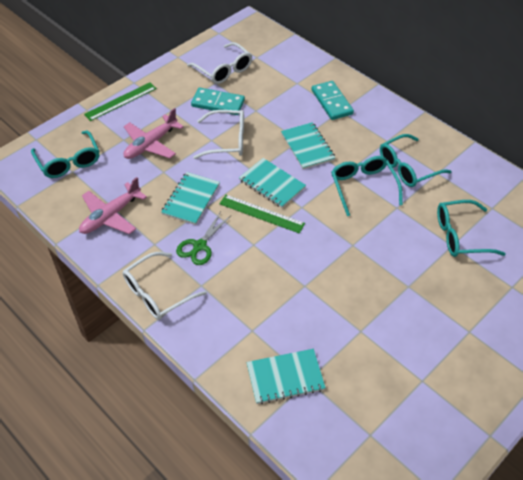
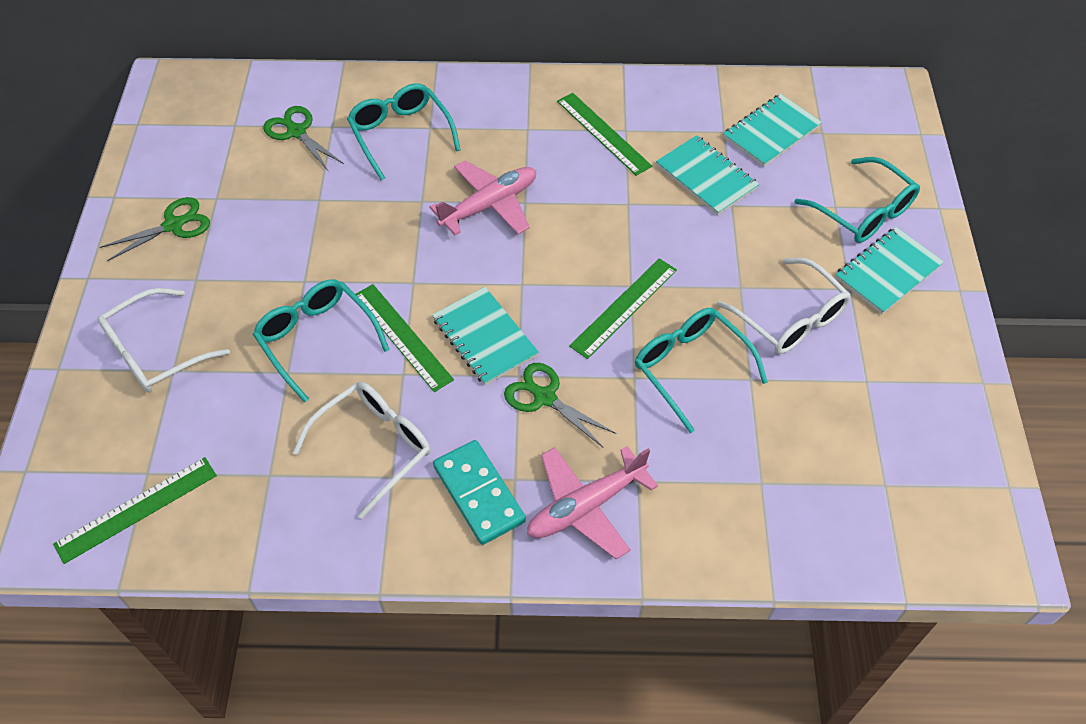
green ruler: [84,82,157,121] [219,195,305,234] = 2 -> [53,457,217,564] [355,284,454,392] [557,93,652,176] [569,258,677,359] = 4
green scissors: [176,211,231,265] = 1 -> [100,197,210,261] [263,106,344,171] [504,363,616,447] = 3
turquoise domino: [191,88,245,115] [312,81,354,120] = 2 -> [433,440,526,545] = 1

